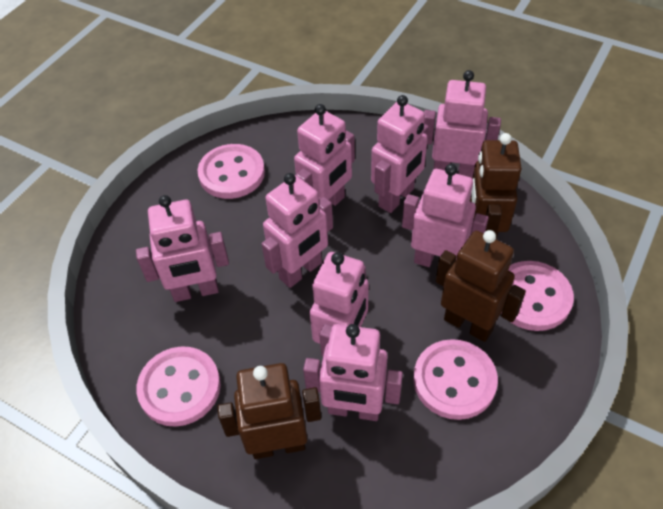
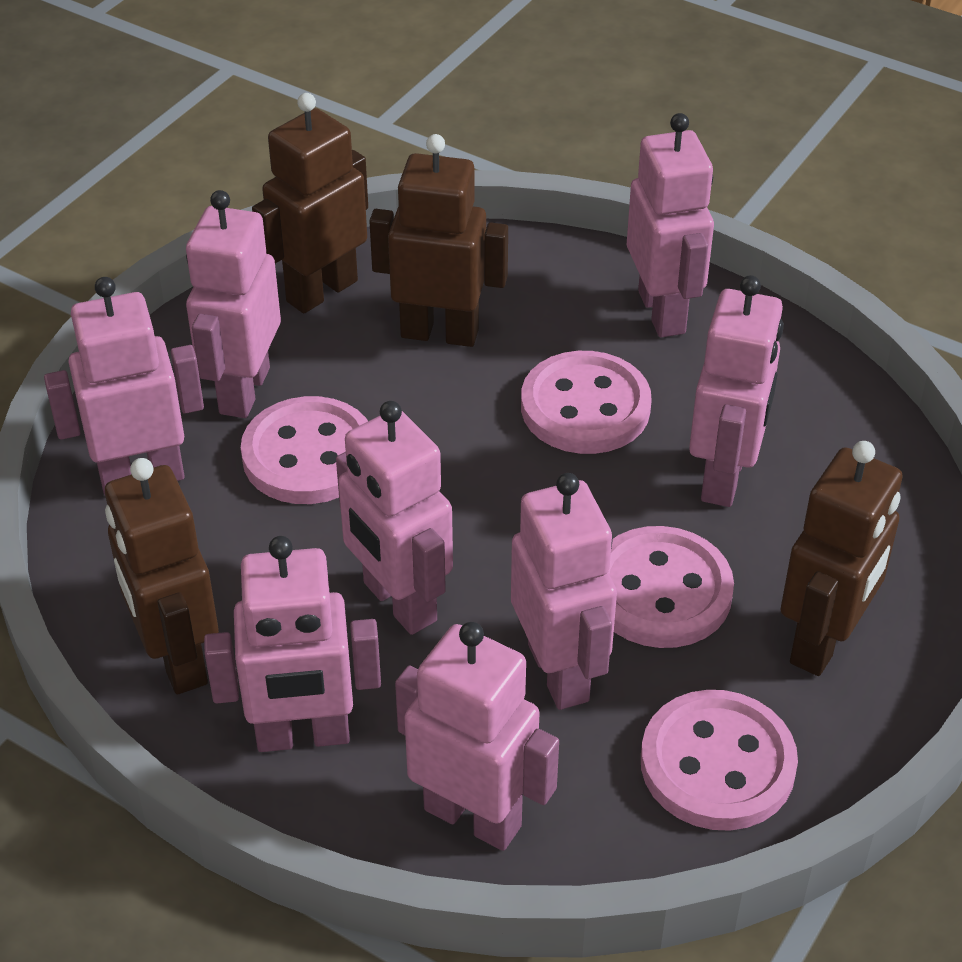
brown robot: [217,363,321,459] [436,230,526,342] [470,133,522,240] = 3 -> [105,458,219,695] [252,93,368,314] [369,134,508,347] [780,441,903,676] = 4

